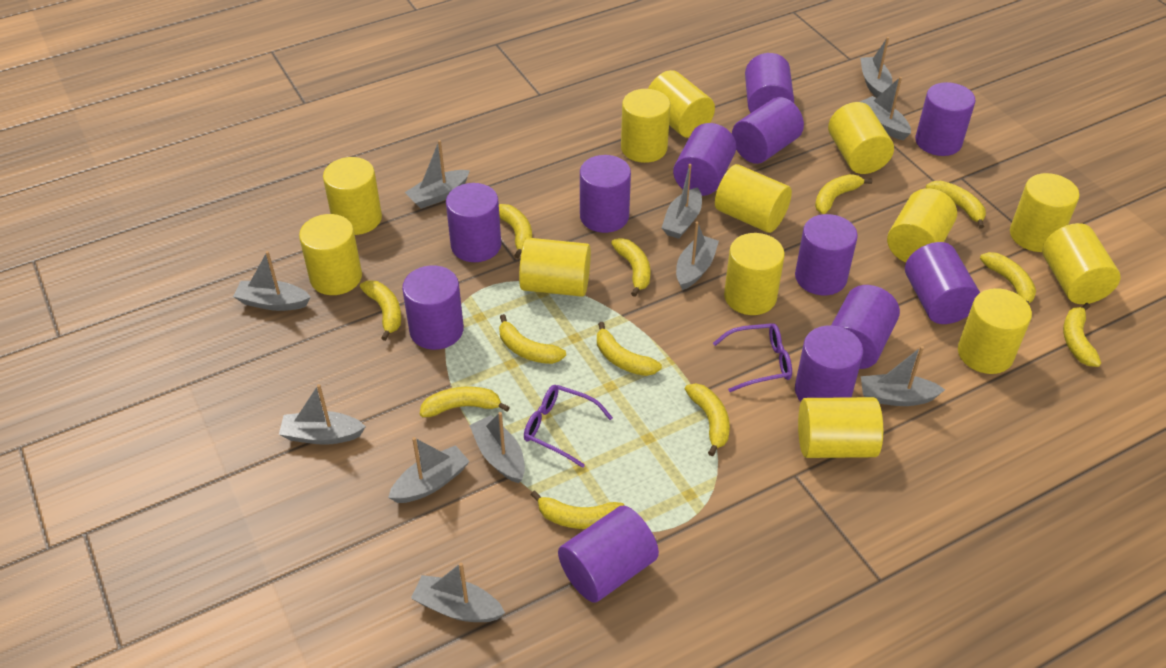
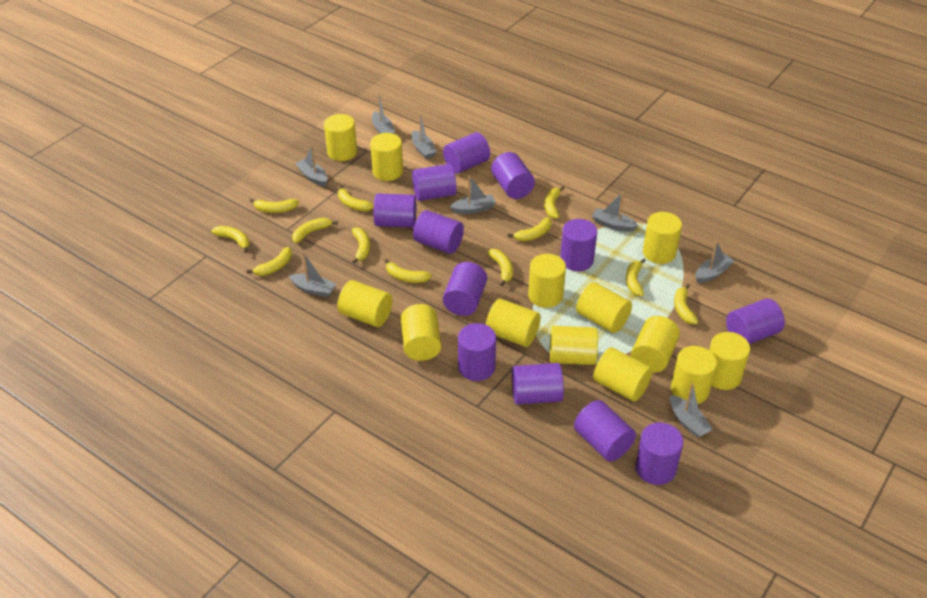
grey boat: [233,251,311,311] [279,384,366,445] [388,437,470,503] [405,140,470,209] [411,562,505,622] [469,412,525,483] [662,164,702,239] [676,222,719,290] [860,37,892,98] [860,77,911,140] [861,346,945,406] = 11 -> [289,253,336,297] [295,145,327,186] [372,94,395,134] [412,113,437,159] [450,176,496,214] [592,192,638,232] [670,383,713,438] [696,241,734,283] = 8
purple glasses: [524,385,613,468] [713,323,792,392] = 2 -> none = 0

